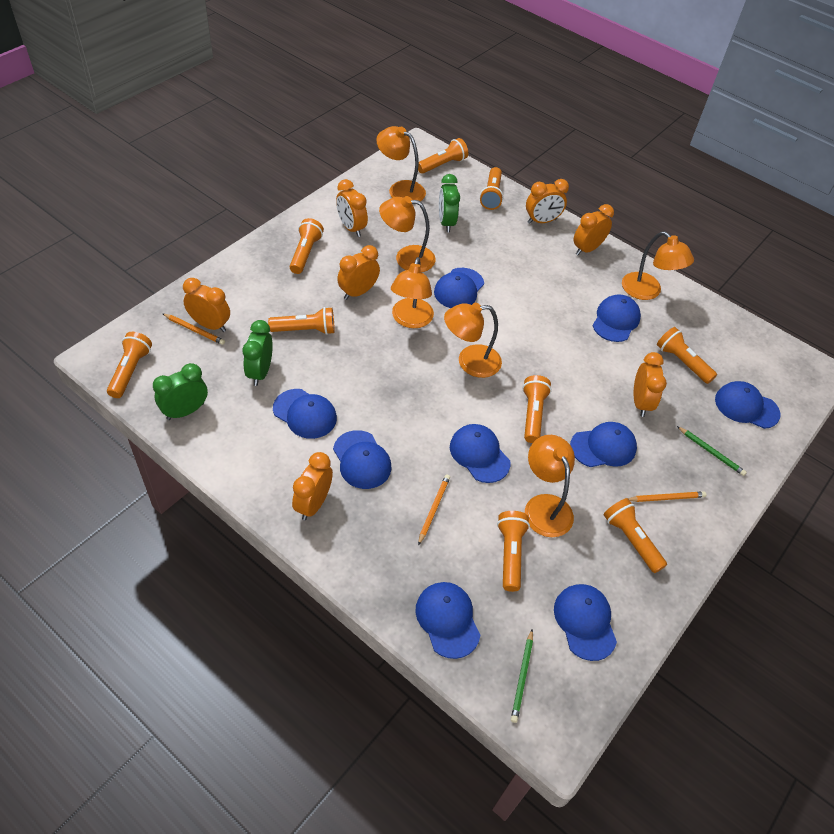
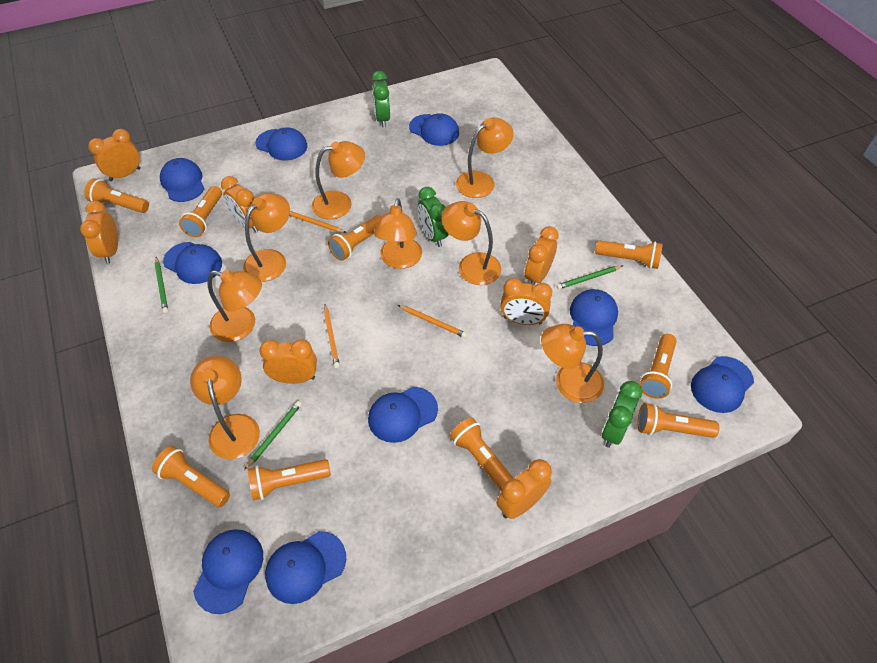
green pencil: [511,630,533,723] [677,426,747,476] = 2 -> [155,257,168,313] [244,401,302,470] [556,266,623,289] = 3
orange lamp: [376,126,426,201] [379,196,436,272] [391,257,434,328] [444,303,502,378] [525,435,575,537] [622,231,694,300] = 6 -> [190,355,260,459] [207,270,262,342] [243,193,290,282] [312,141,365,219] [374,198,422,269] [441,201,501,285] [456,117,514,198] [541,324,604,403] = 8

